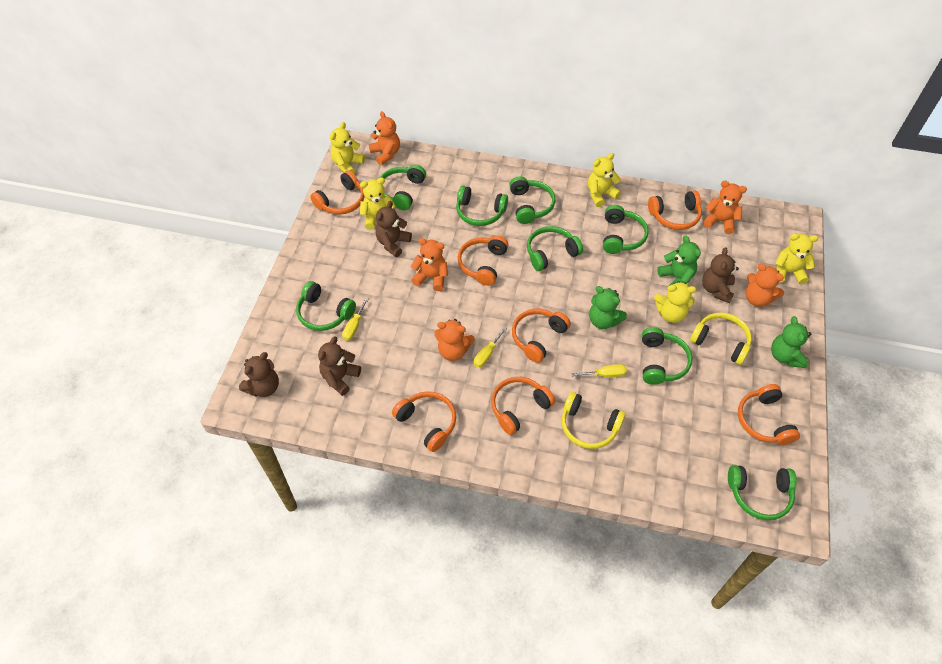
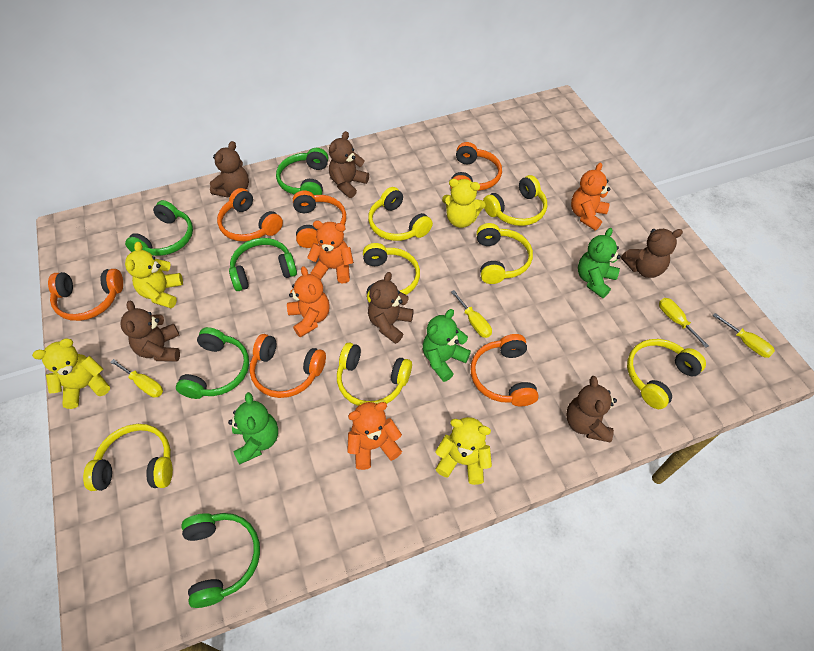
brown teddy bear: [239,352,279,397] [318,336,361,396] [376,201,412,257] [702,247,739,303] = 4 -> [120,301,180,362] [210,141,249,197] [329,131,369,198] [368,272,414,344] [566,376,617,442] [621,228,683,278] = 6
green headphones: [296,281,356,331] [380,165,426,210] [456,186,508,226] [509,176,556,224] [527,226,583,271] [603,205,649,254] [642,327,692,385] [728,465,797,520] = 8 -> [125,200,193,256] [176,327,249,399] [181,513,260,608] [229,238,297,291] [276,148,328,195] = 5
orange headphones: [310,170,364,215] [392,391,456,452] [458,235,509,286] [491,377,555,435] [512,309,571,363] [648,191,702,230] [738,384,800,445] = 7 -> [48,269,123,321] [217,188,283,242] [250,334,326,398] [293,190,346,248] [450,142,502,191] [471,334,539,406] = 6
orange teddy bear: [369,111,400,165] [411,238,448,291] [434,319,475,361] [703,181,747,234] [746,264,784,307] = 5 -> [287,266,330,338] [307,221,354,283] [347,402,402,470] [571,162,610,230] = 4
yellow headphones: [562,392,626,449] [690,312,752,365] = 2 -> [83,424,173,491] [337,342,412,406] [363,243,420,303] [368,187,433,241] [476,223,533,284] [483,175,547,226] [627,339,706,409] = 7
yellow screwdriver: [342,298,368,341] [474,327,507,367] [572,364,627,377] = 3 -> [110,359,163,398] [451,290,492,338] [659,298,709,348] [713,313,775,358] = 4
yellow teddy bear: [330,122,365,173] [360,178,395,230] [588,153,621,207] [654,281,696,323] [775,234,818,284] = 5 -> [32,338,110,409] [125,242,183,308] [435,417,492,485] [442,179,486,228] = 4

